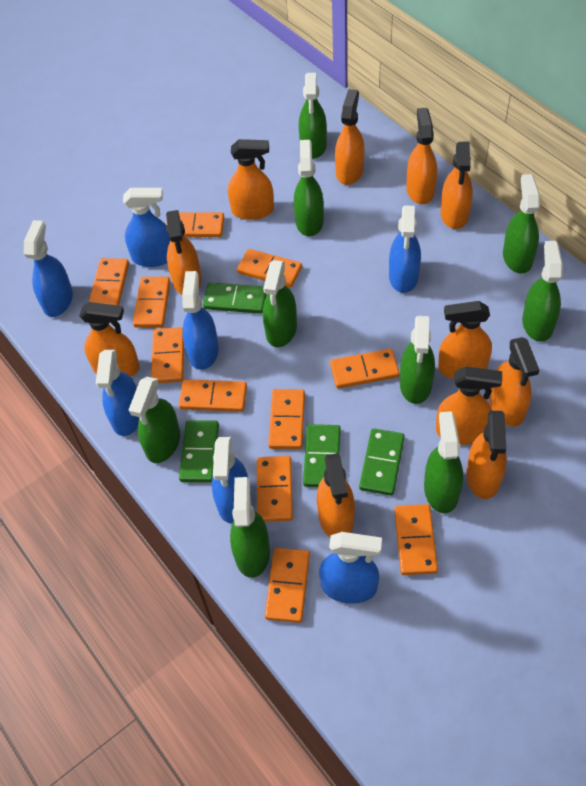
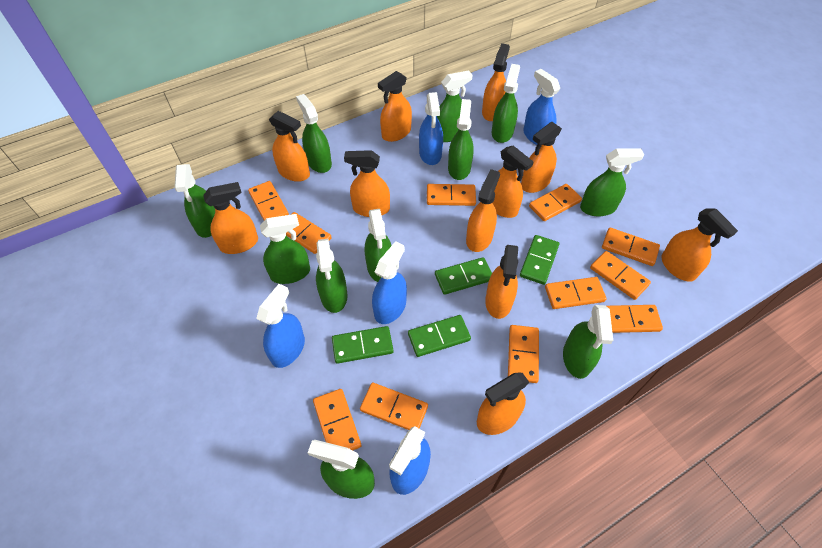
blue spray bottle: [24,220,73,317] [96,350,139,436] [123,188,170,267] [182,271,219,370] [212,437,251,524] [319,532,382,604] [389,205,421,293] = 7 -> [256,284,305,368] [372,241,407,324] [389,426,431,495] [419,92,443,165] [523,69,560,145] = 5
green spray bottle: [129,377,180,463] [230,477,270,578] [263,260,297,347] [294,140,324,236] [299,73,327,159] [400,316,435,404] [424,411,463,513] [503,174,540,273] [522,241,563,342] = 9 -> [174,164,215,238] [260,214,310,284] [296,94,332,173] [308,440,375,499] [316,239,347,313] [365,209,392,282] [437,70,473,142] [448,99,474,180] [492,64,520,143] [563,305,613,379] [580,149,644,216] = 11

